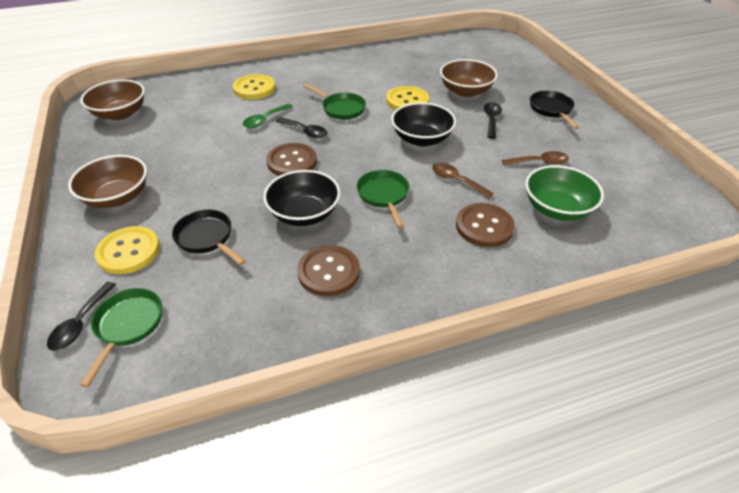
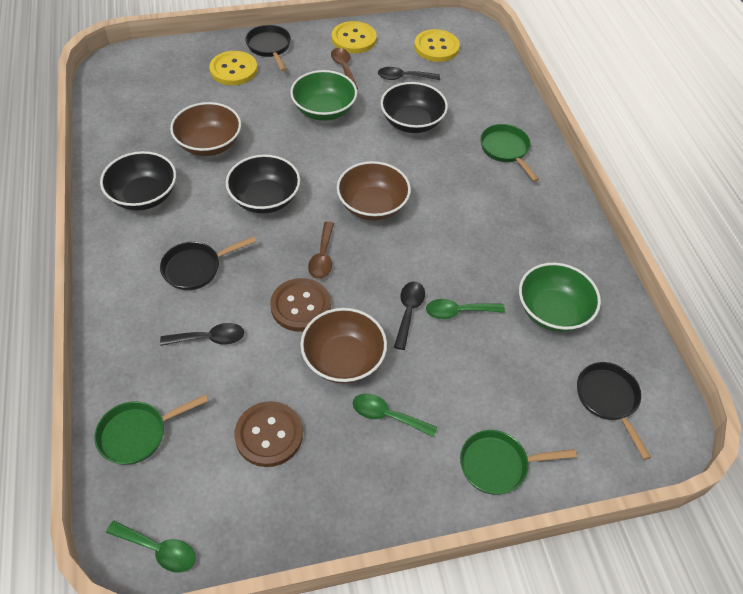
black bowl: [263,170,340,226] [391,102,456,147] = 2 -> [100,151,176,211] [226,155,300,214] [381,82,448,133] = 3
black pan: [172,210,246,265] [530,91,579,129] = 2 -> [160,236,257,290] [245,25,291,71] [577,362,651,460] = 3
brown button: [266,143,317,176] [297,245,360,296] [456,203,515,247] = 3 -> [234,401,303,467] [270,278,331,332] = 2
green bowl: [525,165,604,221] = 1 -> [290,70,357,121] [519,263,601,332] = 2
green spoon: [243,104,293,128] = 1 -> [106,521,196,573] [352,394,437,437] [426,299,505,319] = 3

